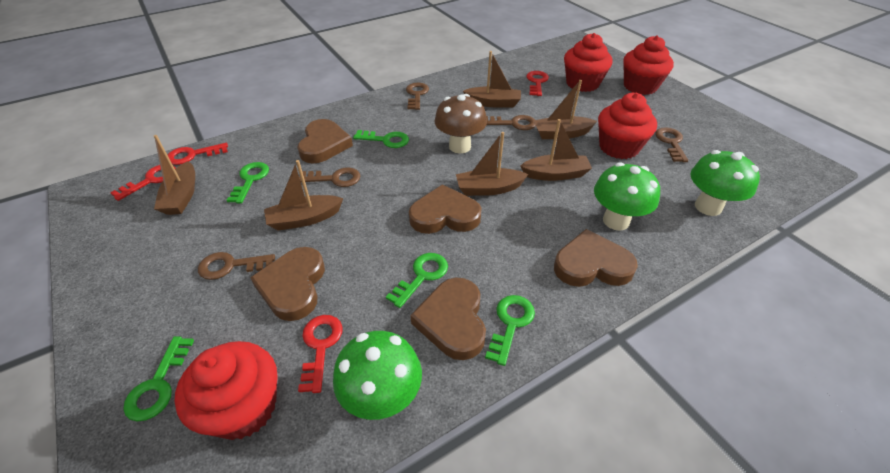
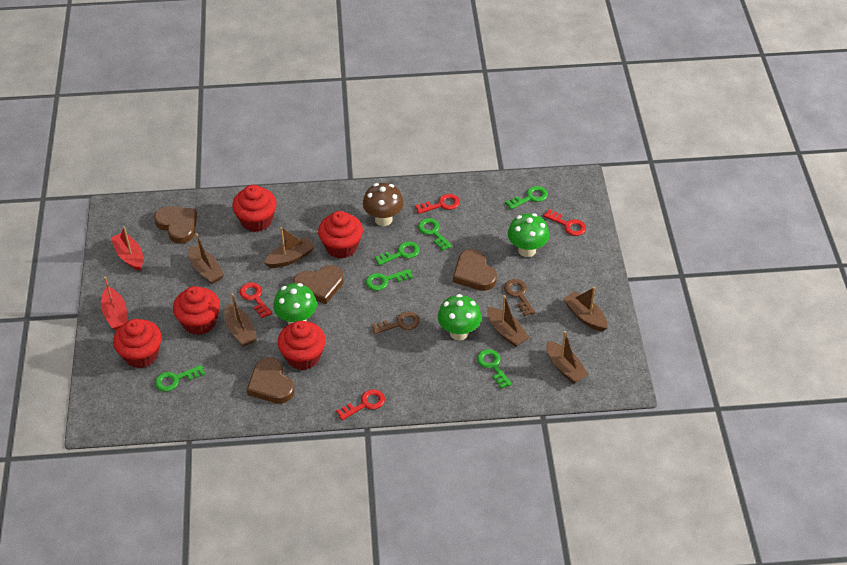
brown heart: [250,247,325,321] [298,119,353,163] [409,184,481,234] [410,278,486,360] [554,229,638,287] = 5 -> [154,206,197,244] [247,357,295,404] [293,265,344,304] [453,249,497,291] = 4
brown key: [198,252,275,280] [299,167,360,187] [406,83,429,110] [486,115,536,130] [655,127,689,162] = 5 -> [371,312,420,334] [504,279,535,316] = 2
green key: [123,336,194,421] [227,162,269,203] [353,130,409,148] [386,253,448,308] [485,295,535,366] = 5 -> [155,365,205,392] [366,269,413,291] [375,241,420,266] [418,218,452,251] [477,349,512,389] [505,186,548,209] = 6
red boat: none = 0 -> [101,277,128,330] [111,226,143,271] = 2
red cupcake: [174,341,278,440] [564,33,612,92] [598,93,657,159] [623,36,674,95] = 4 -> [113,319,162,368] [173,286,220,335] [232,185,277,232] [278,321,326,370] [318,211,363,259] = 5

